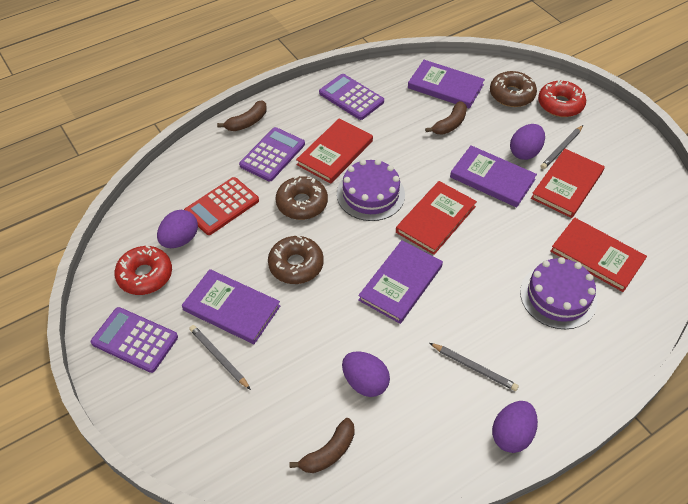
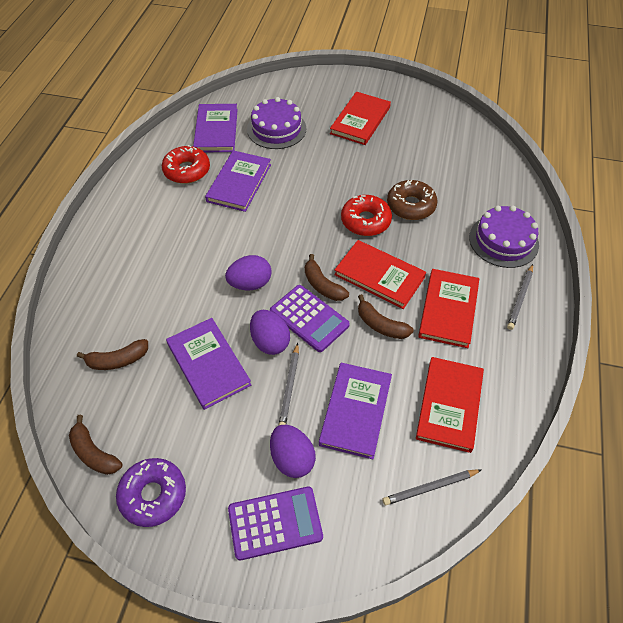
brown banana: [217,100,267,131] [289,418,355,473] [425,101,467,135] = 3 -> [69,415,123,475] [77,339,148,370] [305,254,349,301] [358,294,414,339] = 4
brown donut: [268,235,324,284] [276,176,328,220] [490,71,537,107] = 3 -> [387,180,438,220] = 1
purple calculator: [91,307,178,373] [239,127,305,182] [319,74,384,120] = 3 -> [228,487,323,561] [270,285,350,352] = 2
purple donut: none = 0 -> [116,458,186,527] = 1
purple egg: [157,210,198,248] [342,351,390,397] [492,401,538,453] [510,124,545,160] = 4 -> [225,255,272,290] [250,310,290,355] [270,425,316,478] = 3
red calculator: [184,177,259,235] = 1 -> none = 0

